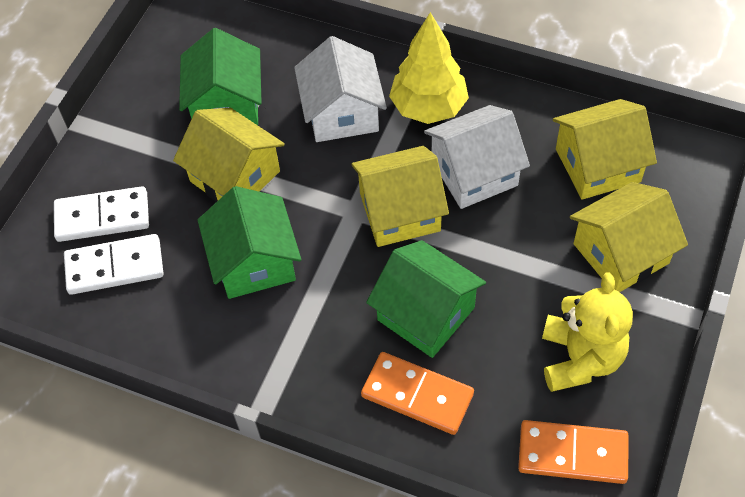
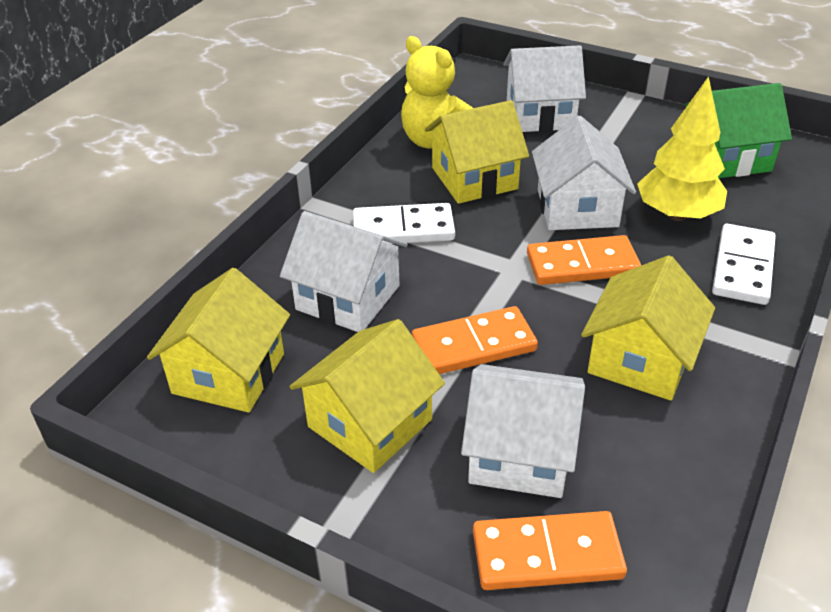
green house: [179,28,262,125] [198,186,302,299] [366,240,486,358] = 3 -> [685,83,792,178] = 1
orange domino: [361,352,474,435] [518,420,629,484] = 2 -> [412,306,538,374] [473,511,627,590] [527,235,641,285] = 3
white house: [294,36,387,142] [424,105,530,209] = 2 -> [280,211,408,332] [461,364,585,498] [503,45,586,132] [532,116,636,230] = 4

